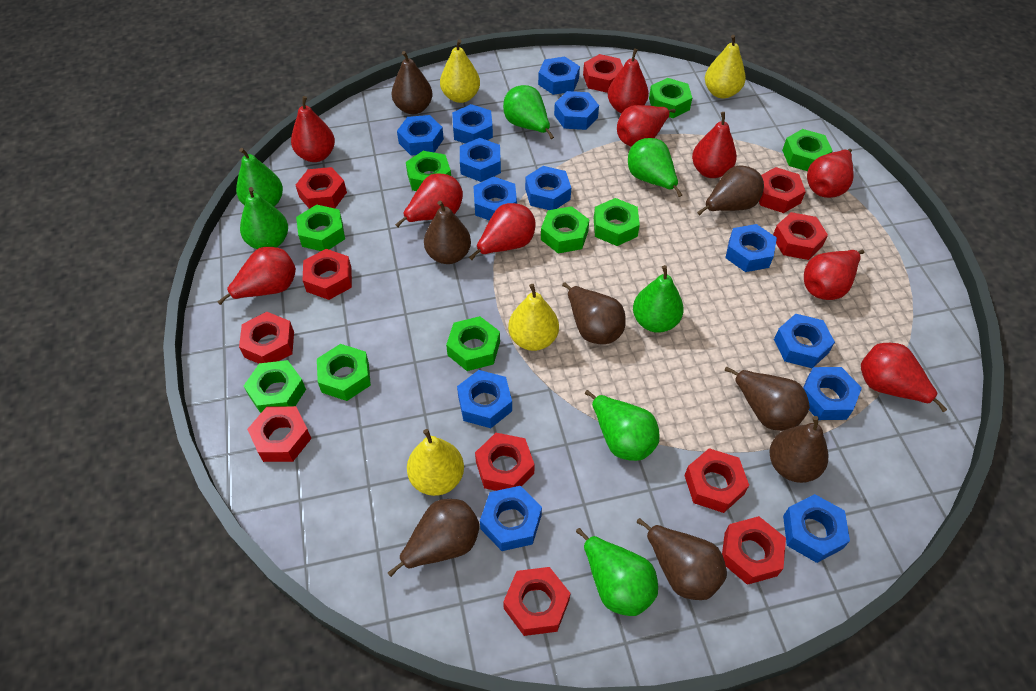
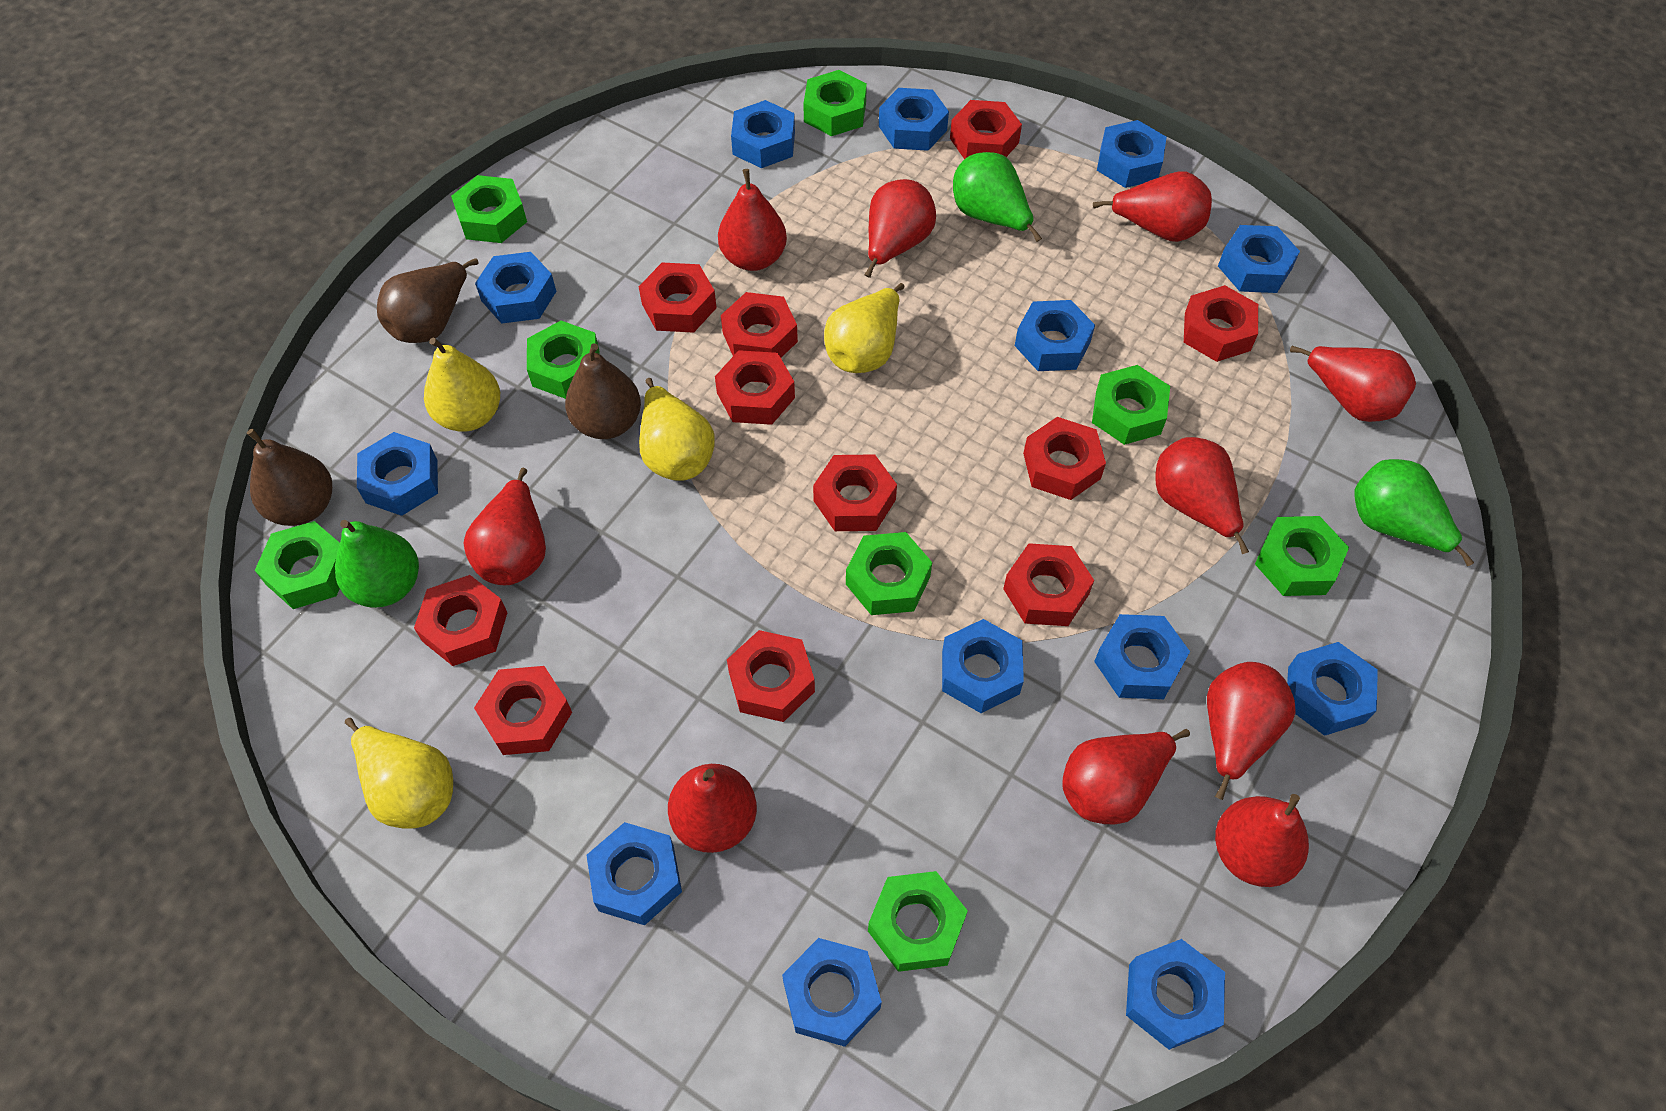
brown pear: [388,499,479,577] [392,51,432,114] [424,201,471,264] [562,282,626,344] [637,518,727,600] [697,166,764,215] [725,367,810,431] [769,416,828,483] = 8 -> [247,429,332,526] [377,258,478,343] [565,343,641,439] = 3
green nut: [244,360,306,413] [296,205,345,251] [317,344,371,401] [406,151,451,191] [446,316,500,371] [541,206,589,253] [594,198,640,246] [649,78,692,118] [782,129,833,171] = 9 -> [255,521,340,609] [451,175,527,243] [527,321,599,399] [803,70,867,136] [846,532,932,615] [868,871,968,972] [1092,365,1170,445] [1255,516,1349,596] = 8
green pear: [236,148,283,207] [240,187,288,249] [503,85,554,139] [576,528,658,616] [585,390,660,461] [628,138,682,197] [633,265,684,333] = 7 -> [335,520,419,608] [953,152,1042,242] [1355,459,1474,566] = 3

